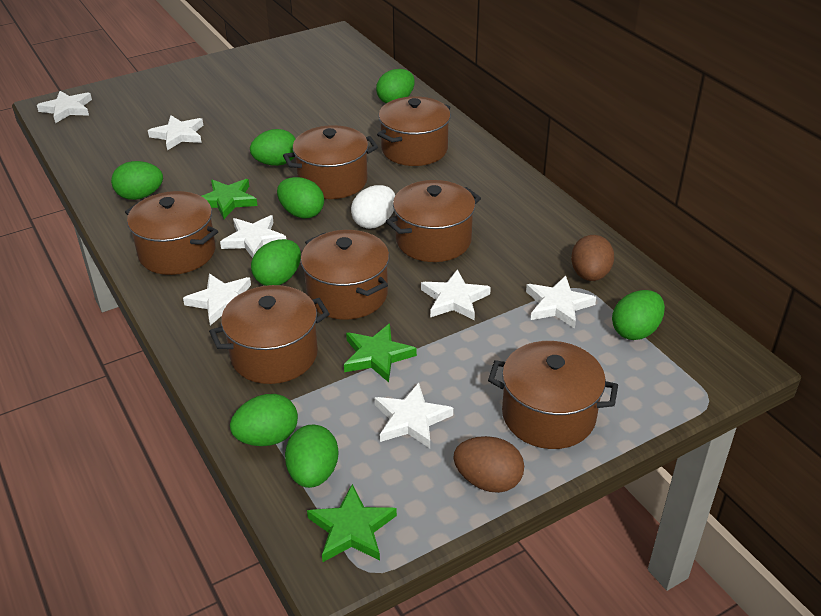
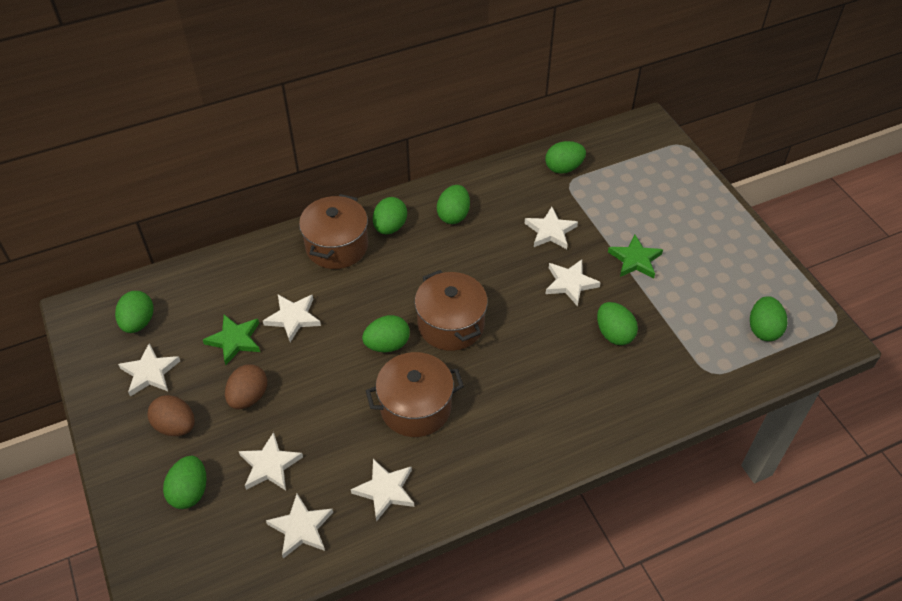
brown pot: [125,191,218,275] [209,285,330,384] [283,125,378,199] [301,230,389,320] [377,96,451,166] [386,180,481,262] [488,341,618,449] = 7 -> [299,194,368,269] [365,352,464,437] [415,270,488,351] = 3
green star: [202,179,258,219] [307,484,397,562] [344,323,417,382] = 3 -> [203,315,260,365] [608,234,663,278] = 2
white egg: [351,185,395,229] = 1 -> none = 0

